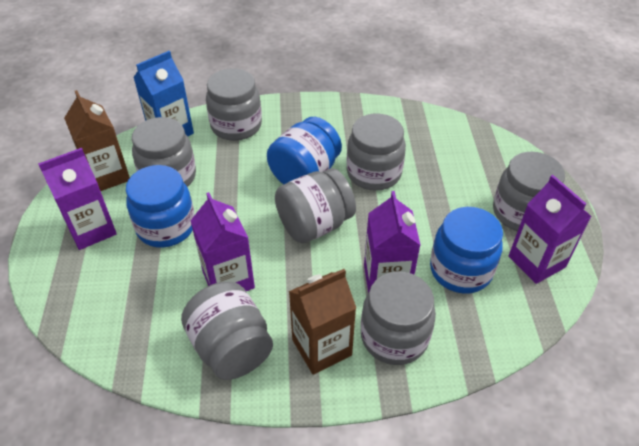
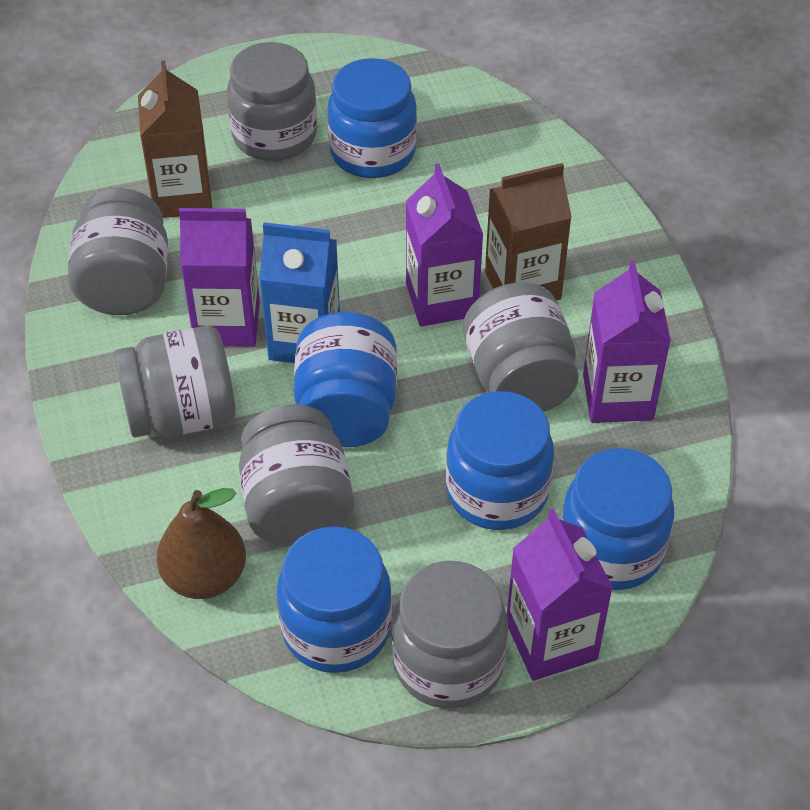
blue jar: [126,165,195,248] [267,117,342,184] [430,207,503,294] = 3 -> [277,526,392,673] [294,312,397,447] [327,58,417,178] [446,391,554,530] [561,448,674,590] = 5
brown pear: none = 0 -> [157,488,246,599] = 1
grey jar: [132,117,196,187] [181,282,273,380] [206,68,262,141] [275,168,356,243] [346,114,406,191] [361,271,436,365] [493,152,565,231] = 7 -> [68,188,168,315] [114,326,236,438] [227,42,317,161] [239,405,354,547] [392,561,508,708] [463,283,579,412] = 6

